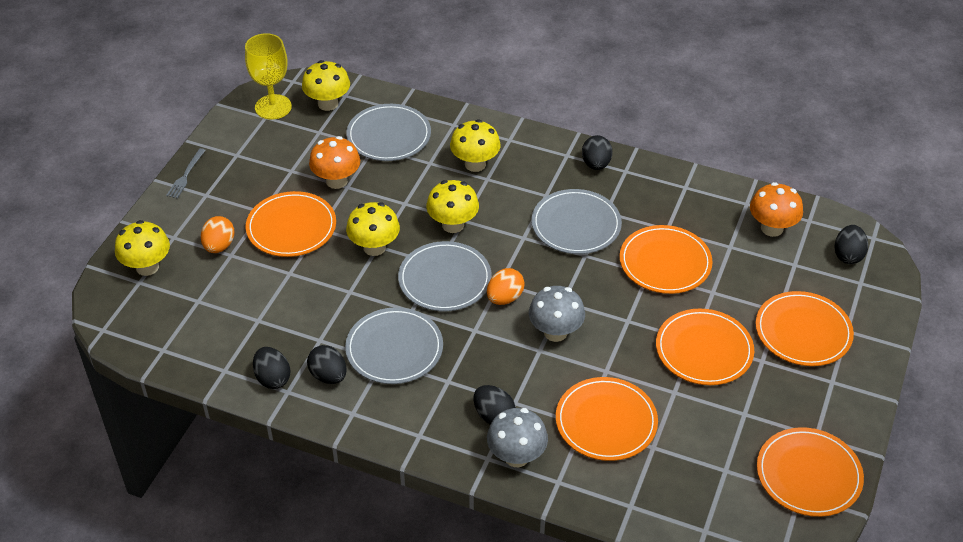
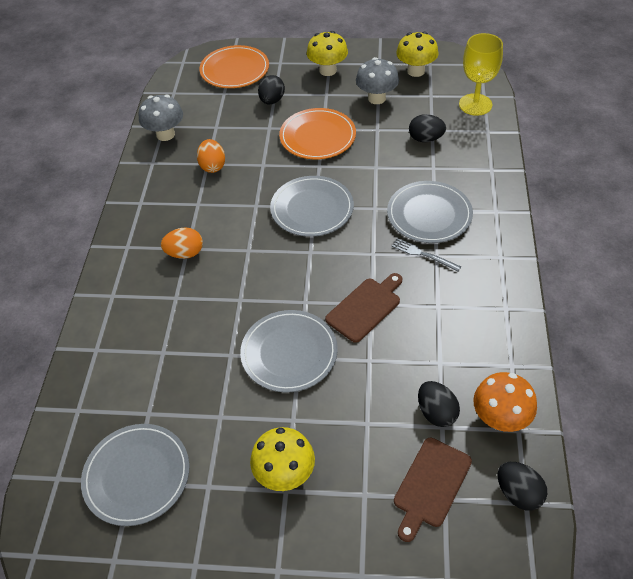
black egg: [253,347,290,389] [307,345,347,384] [474,385,516,425] [582,135,612,170] [834,225,868,264] = 5 -> [258,75,285,104] [409,114,446,142] [418,381,460,427] [497,462,547,510] = 4
brown cutting board: none = 0 -> [325,273,402,343] [394,438,472,542] = 2
orange mushroom: [309,136,360,189] [750,182,803,237] = 2 -> [473,372,537,432] = 1
orange plate: [246,191,336,257] [556,377,658,461] [620,225,712,294] [656,309,754,385] [756,291,854,366] [757,427,864,517] = 6 -> [199,45,269,88] [279,108,356,159] = 2
yellow mushroom: [115,220,170,276] [302,60,350,111] [346,202,400,256] [426,180,479,233] [450,119,501,172] = 5 -> [250,427,315,491] [307,31,348,76] [396,32,439,77] = 3

